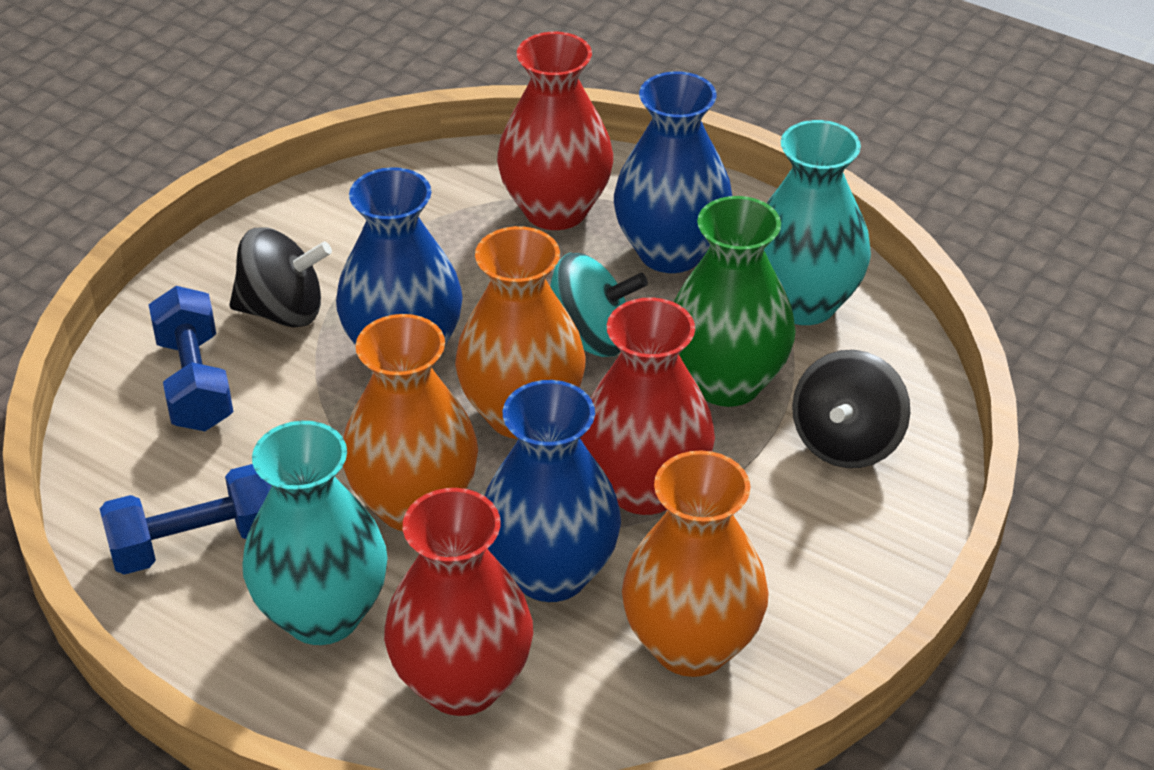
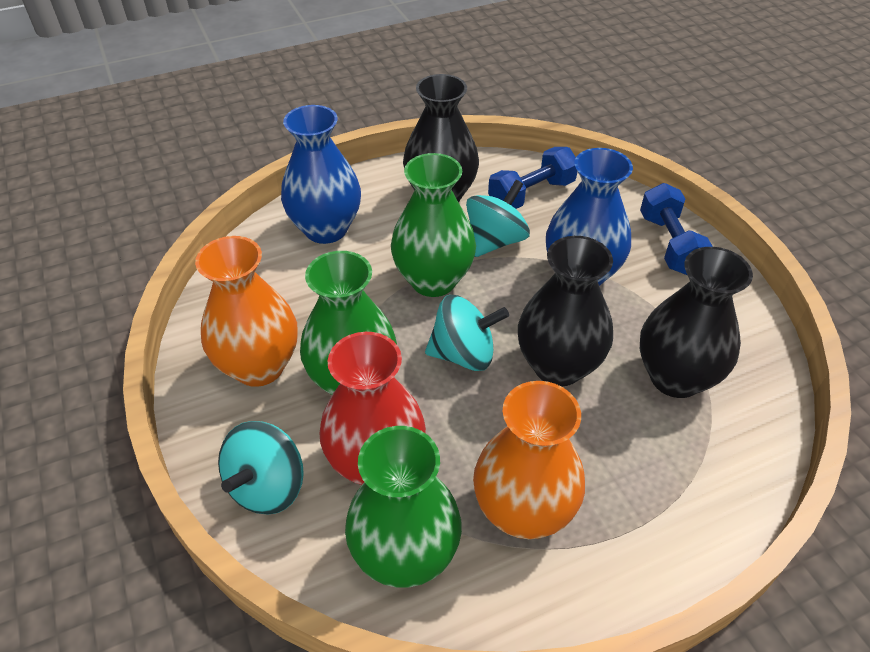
black spinning top: [229,227,332,328] [792,350,910,468] = 2 -> none = 0
black vase: none = 0 -> [403,74,479,202] [518,236,613,386] [640,247,753,398] = 3
blue vase: [336,167,463,345] [485,380,621,602] [614,71,732,273] = 3 -> [281,105,361,244] [546,148,633,286] = 2
green vase: [674,196,796,407] = 1 -> [300,251,397,395] [345,426,462,587] [391,153,476,297] = 3
orange vase: [343,314,478,531] [455,226,586,439] [622,450,769,677] = 3 -> [195,236,298,387] [473,381,585,539] = 2
red vase: [384,488,533,716] [497,32,613,230] [580,298,715,515] = 3 -> [319,332,426,485] = 1
turquoise spinning top: [550,253,648,357] = 1 -> [218,421,304,515] [425,295,509,371] [466,180,530,257] = 3
turquoise vase: [242,421,388,645] [764,120,871,325] = 2 -> none = 0

